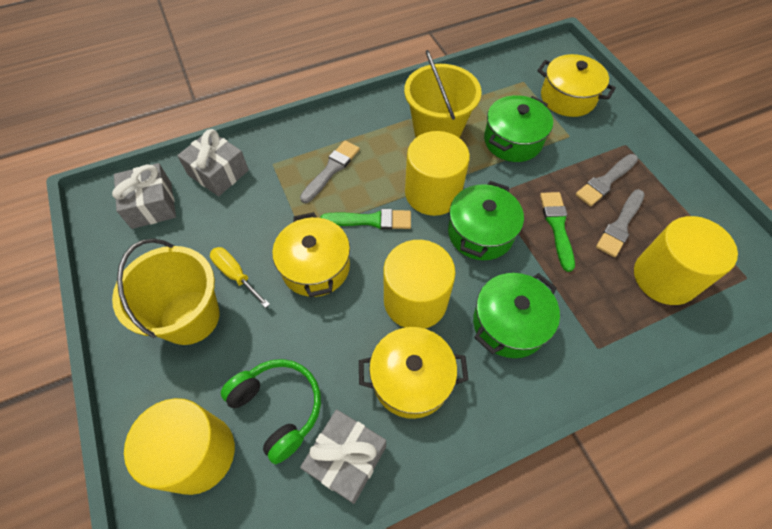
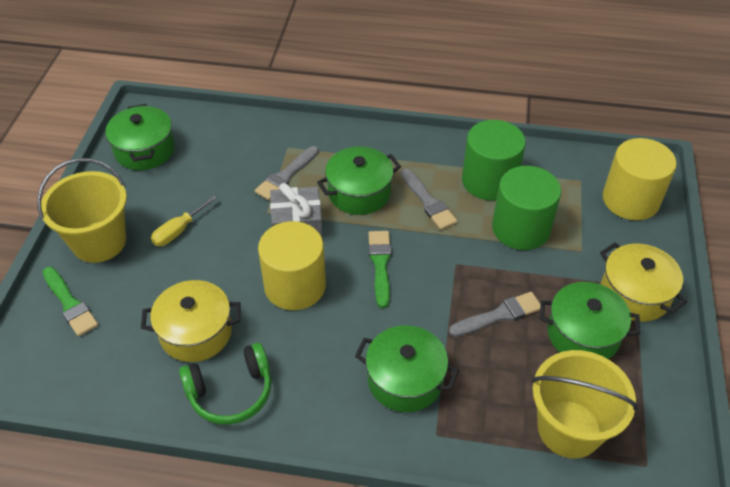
green cylinder: none = 0 -> [462,120,526,201] [492,166,561,250] = 2
green pot: [448,181,524,260] [473,273,560,358] [484,95,553,162] = 3 -> [105,104,175,170] [317,147,401,215] [355,325,459,412] [540,282,640,359] = 4
grey gift: [112,163,176,229] [177,129,249,196] [300,409,386,504] = 3 -> [270,183,323,239] = 1
yellow cylinder: [124,398,235,495] [383,240,456,329] [405,131,470,216] [634,216,738,305] = 4 -> [258,221,326,310] [603,138,677,220] = 2
yellow pot: [272,212,350,297] [359,327,468,419] [537,54,616,117] = 3 -> [141,280,240,362] [600,243,687,322] = 2

